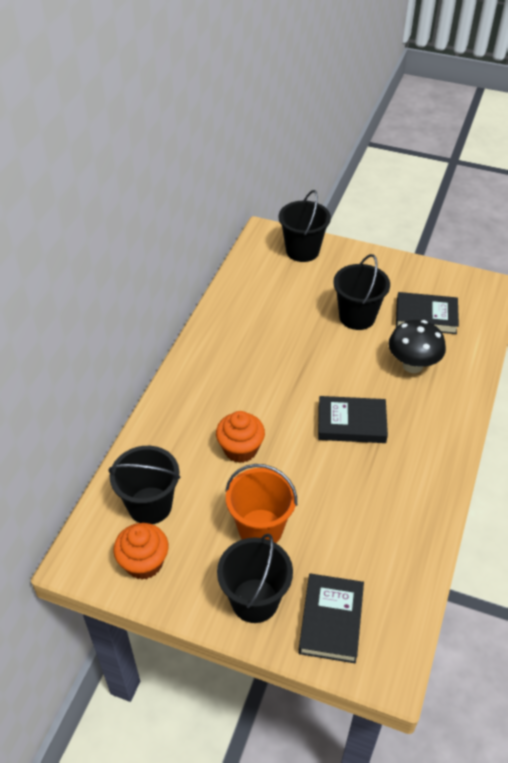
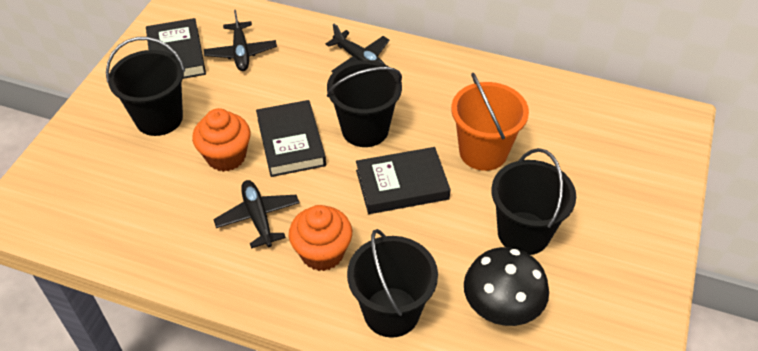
black plane: none = 0 -> [204,10,277,71] [213,180,300,249] [326,24,390,72] = 3

